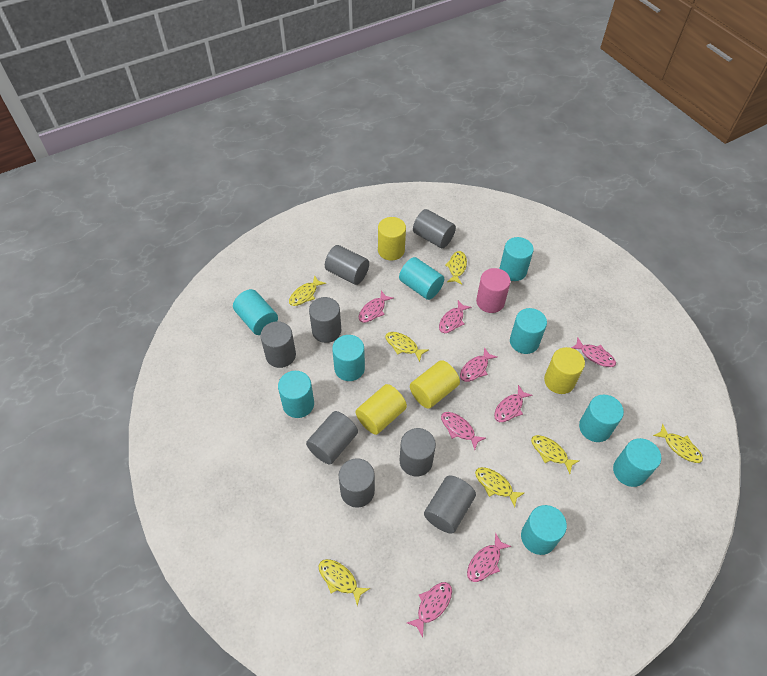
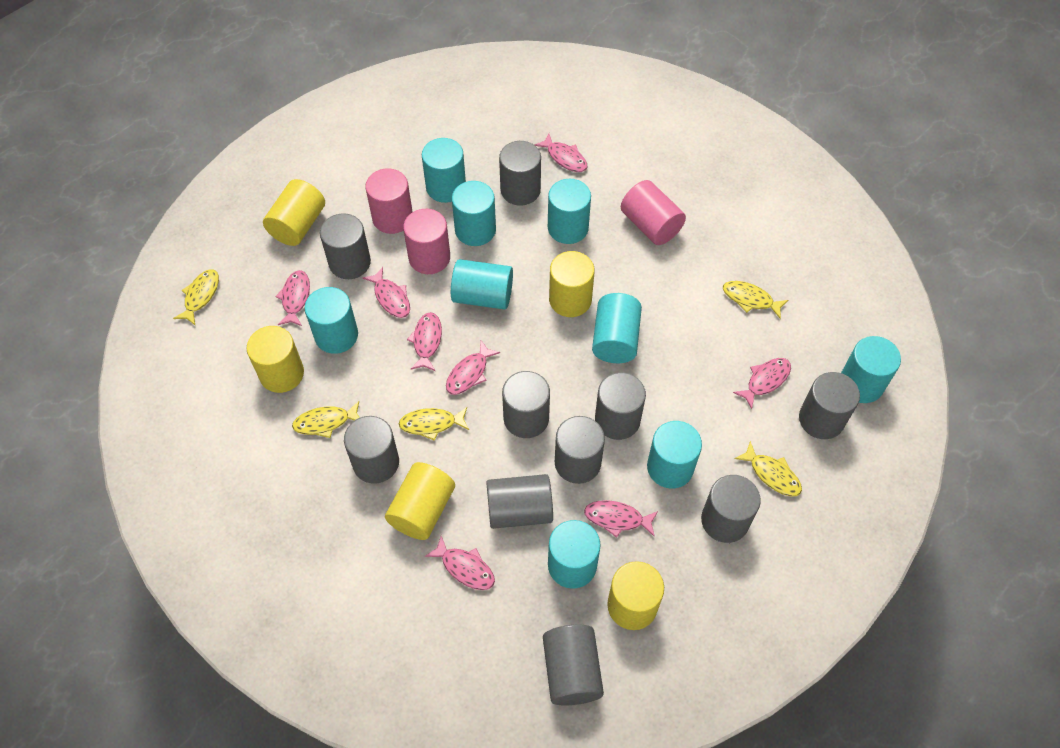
grey cylinder: [260,321,296,368] [306,411,358,464] [309,297,341,343] [325,245,369,285] [339,458,375,508] [400,428,436,477] [413,209,456,248] [424,475,476,534] = 8 -> [320,214,371,279] [344,416,399,484] [486,474,553,529] [499,141,541,206] [502,371,550,438] [543,625,604,705] [555,416,605,484] [595,372,646,440] [701,475,761,543] [799,372,860,439] = 10
pink cylinder: [476,268,511,313] = 1 -> [365,168,413,234] [403,209,450,274] [621,180,686,245] = 3
yellow cylinder: [356,384,407,435] [378,217,406,261] [410,360,460,409] [544,347,585,394] = 4 -> [246,326,304,393] [263,179,325,246] [385,462,455,540] [549,251,595,317] [607,561,664,630] = 5
yellow fish: [289,275,326,306] [319,559,370,606] [385,332,428,362] [445,251,467,284] [475,467,524,507] [531,435,580,474] [653,424,703,463] = 7 -> [173,269,219,325] [292,401,360,438] [399,407,469,441] [723,281,788,319] [734,441,802,496] = 5

